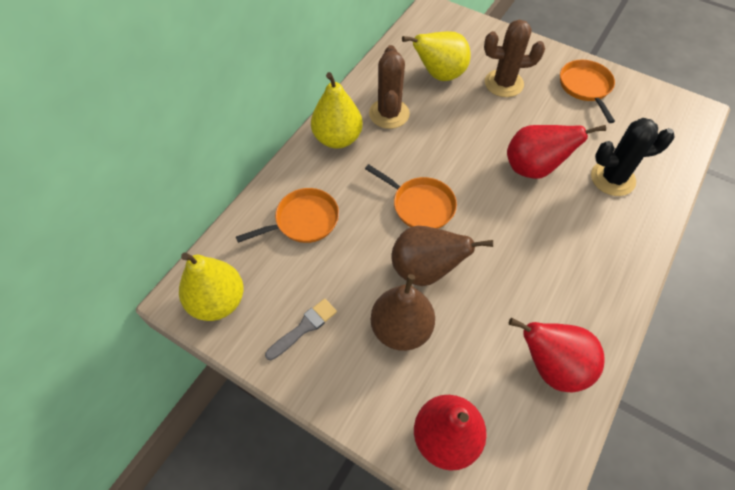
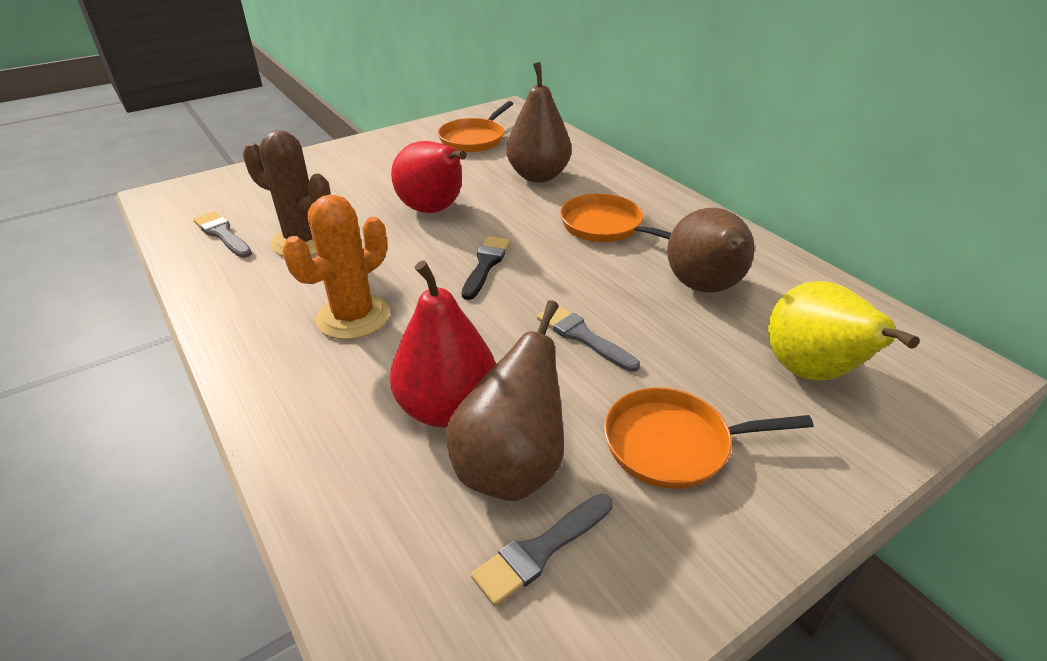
black brush: none = 0 -> [462,236,510,300] = 1
black cactus: [591,118,675,196] = 1 -> none = 0
brown cactus: [369,45,410,129] [484,20,545,97] = 2 -> [243,130,331,256] = 1
brown pear: [371,274,435,351] [391,226,493,286] = 2 -> [446,300,564,501] [506,62,572,182] [667,208,755,293] = 3
grey brush: [265,298,337,360] = 1 -> [193,211,252,258] [471,494,613,606] [537,306,640,372] = 3
orange cactus: none = 0 -> [283,194,390,339] = 1
red pear: [414,395,487,471] [507,125,606,179] [509,318,604,392] = 3 -> [390,261,496,427] [391,141,467,213] = 2
yellow pear: [179,252,244,321] [311,72,363,149] [402,31,471,81] = 3 -> [768,281,920,380] = 1

